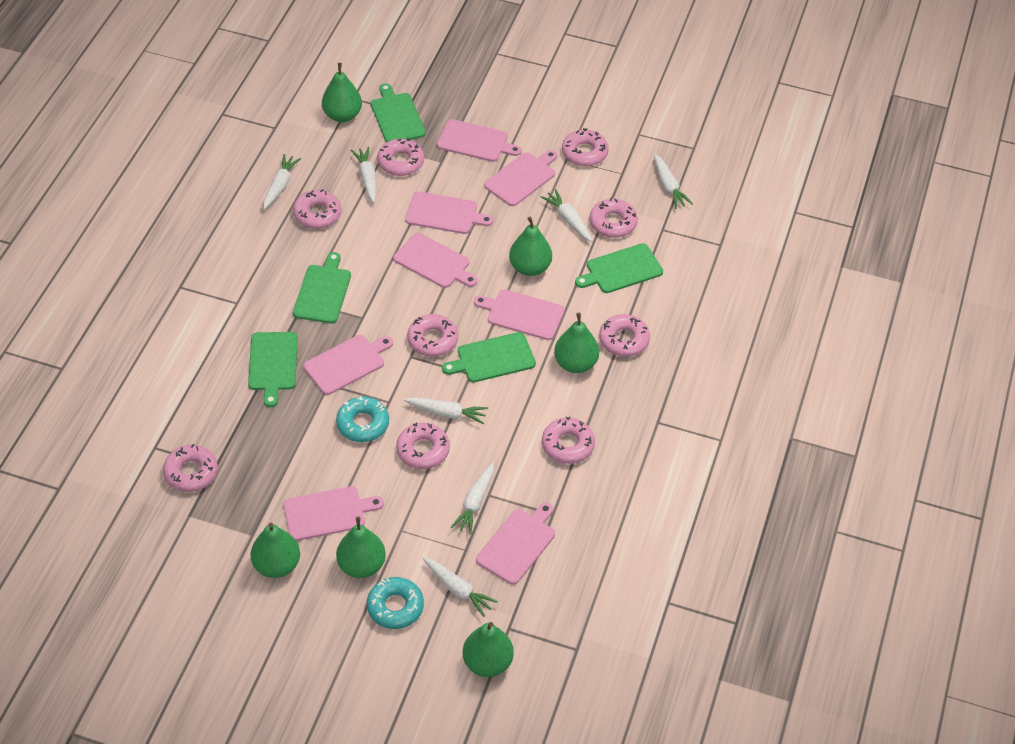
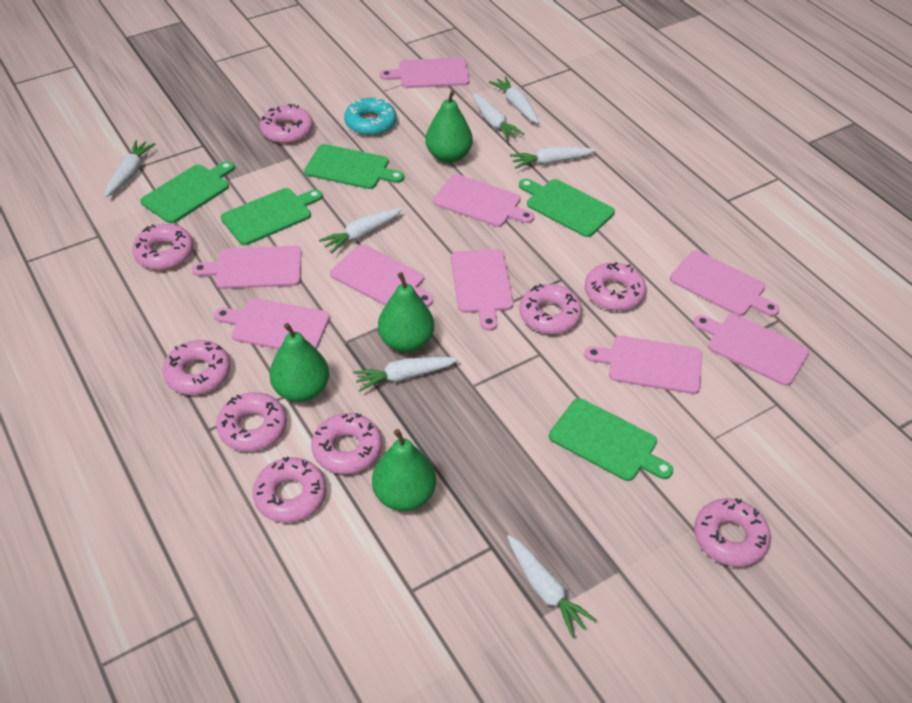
green pear: [250,523,300,578] [322,63,362,122] [336,517,386,578] [463,622,514,677] [509,217,552,276] [554,313,599,373] = 6 -> [269,323,329,402] [372,429,436,511] [378,272,434,352] [425,90,473,163] = 4
pink cutting board: [283,486,384,541] [304,335,393,395] [393,233,477,288] [405,191,493,234] [437,119,522,162] [474,289,565,340] [476,502,555,585] [484,150,557,206] = 8 -> [192,246,302,289] [214,298,330,349] [330,244,433,307] [380,58,469,88] [433,174,534,227] [451,249,514,331] [584,336,702,394] [670,250,780,316] [693,314,810,386] = 9
turquoise donut: [336,397,389,442] [367,577,424,629] = 2 -> [344,98,396,136] = 1

